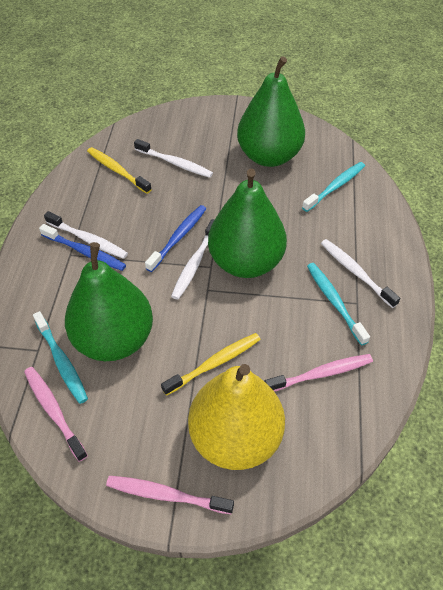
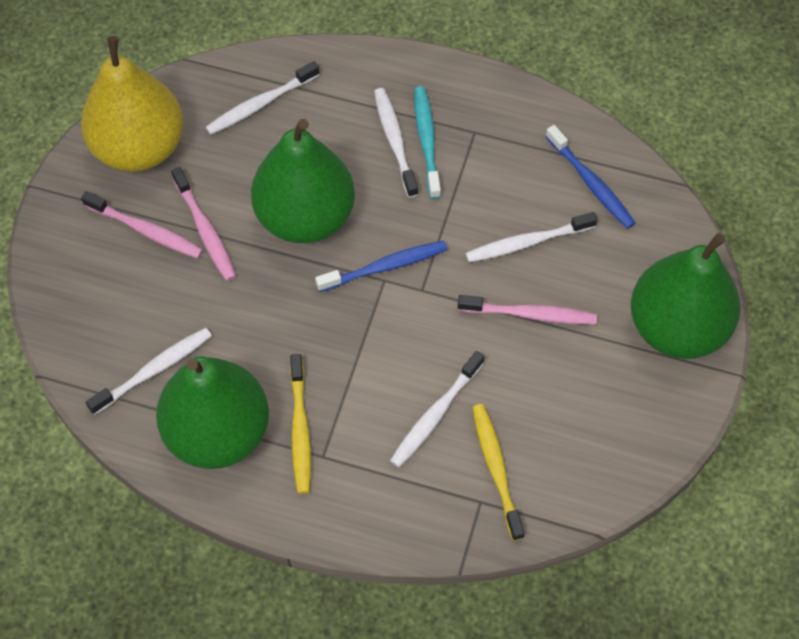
turquoise toothbrush: [33,311,88,404] [302,162,365,212] [307,263,370,346] = 3 -> [414,87,441,199] = 1
white toothbrush: [44,211,128,259] [134,139,213,178] [171,219,215,300] [321,239,400,308] = 4 -> [85,328,212,415] [206,61,319,135] [374,88,418,198] [390,351,484,468] [465,212,597,262] = 5

